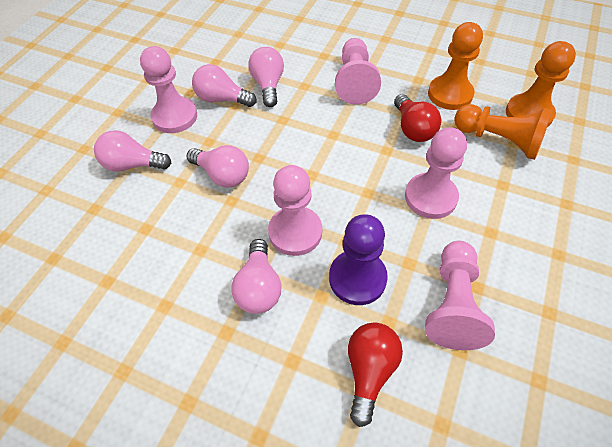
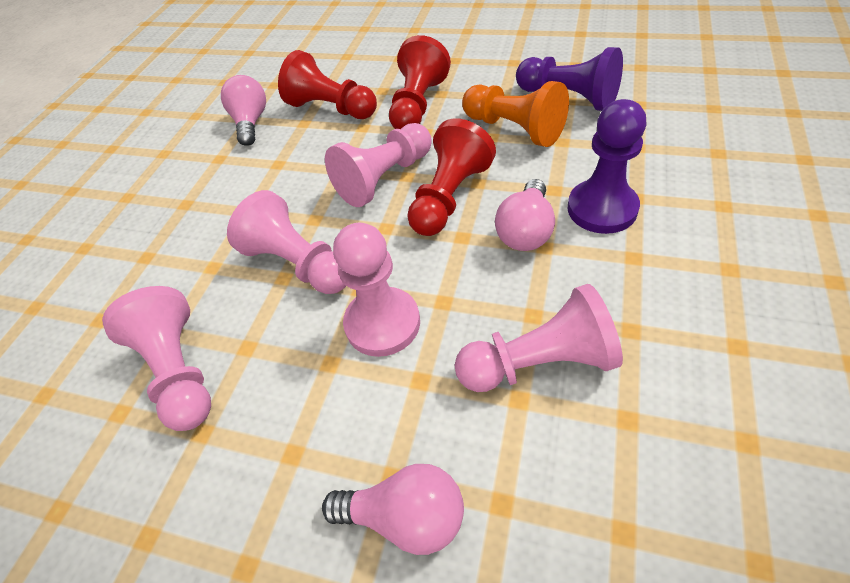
orange pawn: [428,22,483,110] [454,104,553,160] [506,41,576,127] = 3 -> [462,81,569,147] = 1
pink light bulb: [94,130,171,171] [187,145,249,187] [192,64,257,107] [231,239,282,314] [248,47,284,107] = 5 -> [221,75,266,146] [322,464,464,555] [495,179,555,251] = 3
purple pawn: [329,214,388,305] = 1 -> [516,47,623,111] [568,99,647,234] = 2
red light bulb: [348,322,403,427] [394,94,441,142] = 2 -> none = 0
red pawn: none = 0 -> [278,50,377,119] [389,35,451,129] [407,119,496,236] = 3

